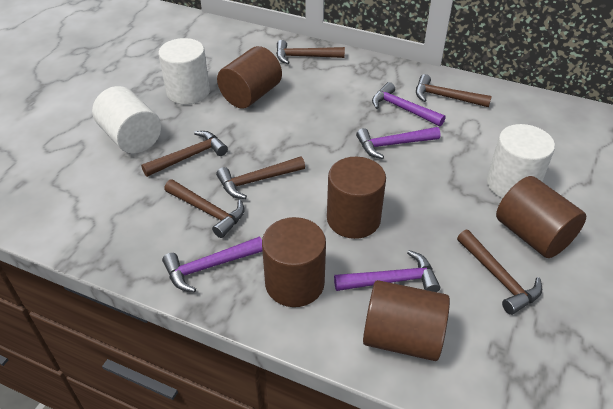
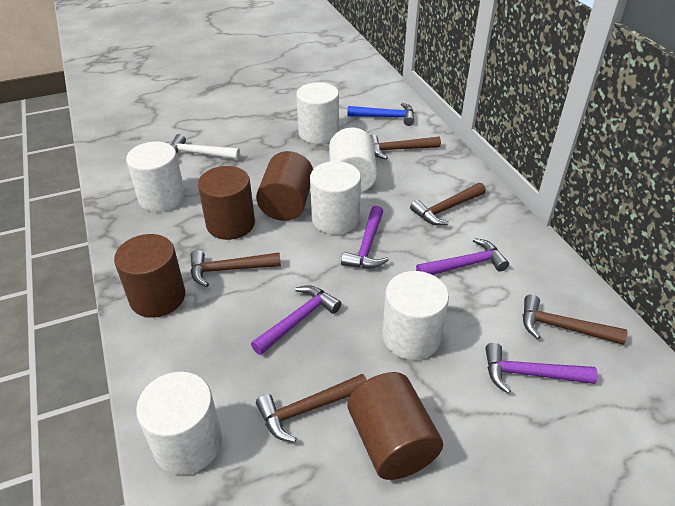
blue hammer: none = 0 -> [347,103,414,126] = 1
brown cylinder: [217,46,282,109] [262,217,326,307] [327,157,386,239] [363,280,450,361] [496,176,586,258] = 5 -> [114,234,185,318] [198,166,255,240] [256,151,313,221] [348,372,443,480] = 4
brown hammer: [141,131,228,177] [164,180,245,238] [216,156,305,199] [276,40,345,64] [416,74,492,107] [457,230,542,315] = 6 -> [190,250,281,287] [256,374,367,443] [370,134,441,160] [410,183,486,225] [523,294,628,345] = 5
white cylinder: [92,86,161,154] [158,38,210,104] [487,124,555,198] = 3 -> [126,142,185,212] [136,372,222,475] [296,82,339,144] [310,161,361,234] [329,128,377,192] [382,271,449,360] = 6
white hammer: none = 0 -> [171,134,240,159] = 1

